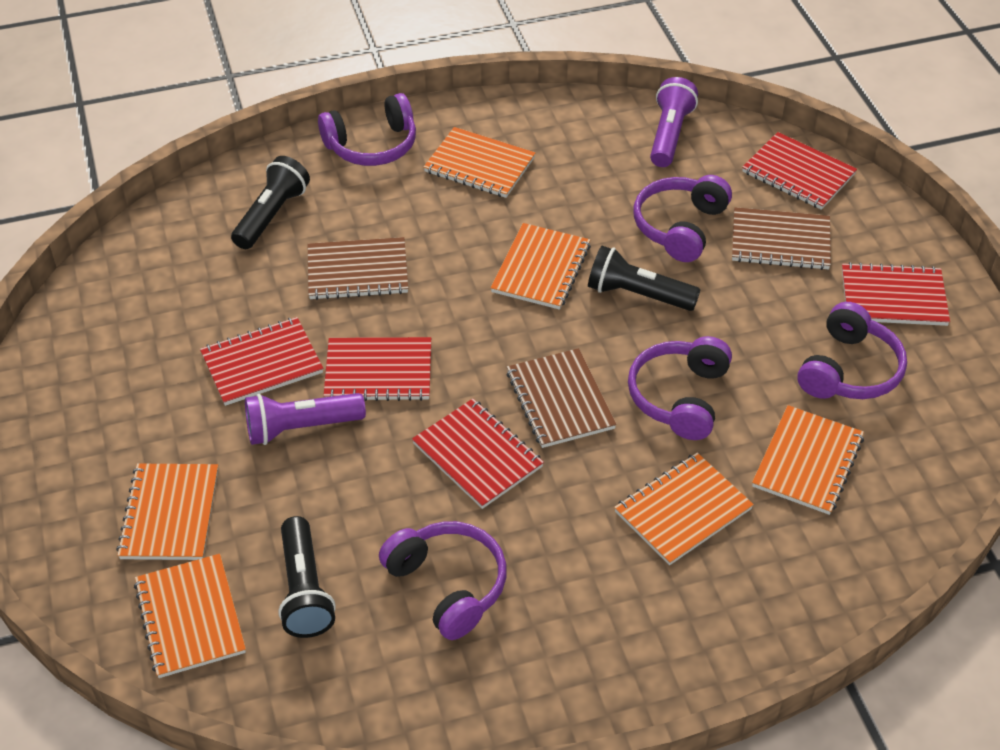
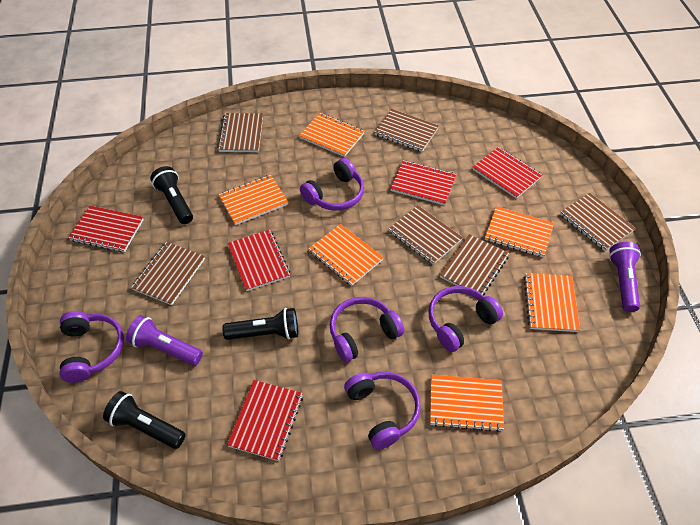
brown notebook: [308,237,408,300] [507,348,617,448] [732,207,831,270] = 3 -> [131,242,205,305] [217,113,263,152] [375,109,439,152] [388,205,463,265] [440,234,509,295] [560,193,636,251] = 6

